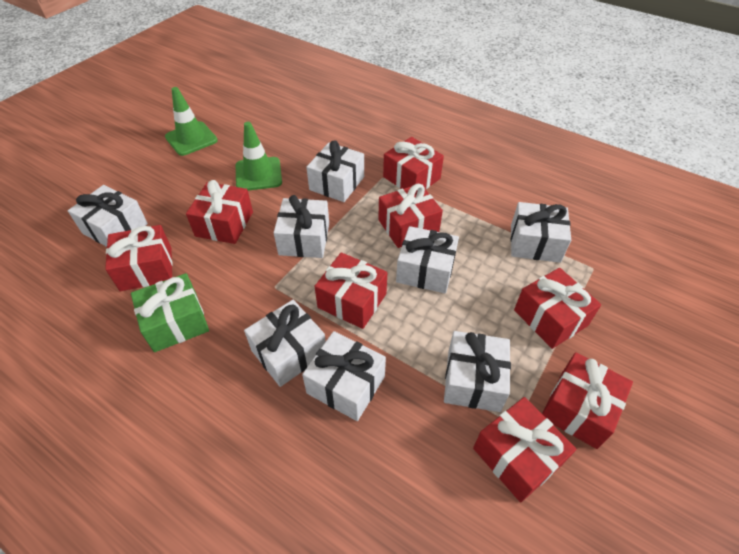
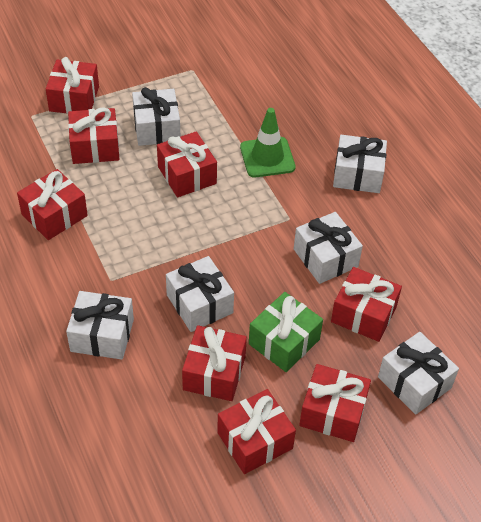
green traffic cone: [165,87,218,156] [236,122,282,191] = 2 -> [240,108,295,177] = 1
white gift: [68,185,148,247] [244,300,326,387] [273,195,329,258] [302,331,386,421] [306,140,364,202] [396,226,459,294] [444,331,511,412] [511,202,571,263] = 8 -> [66,291,134,360] [132,87,180,146] [166,256,234,332] [294,212,363,284] [333,135,387,193] [378,332,459,415] = 6

